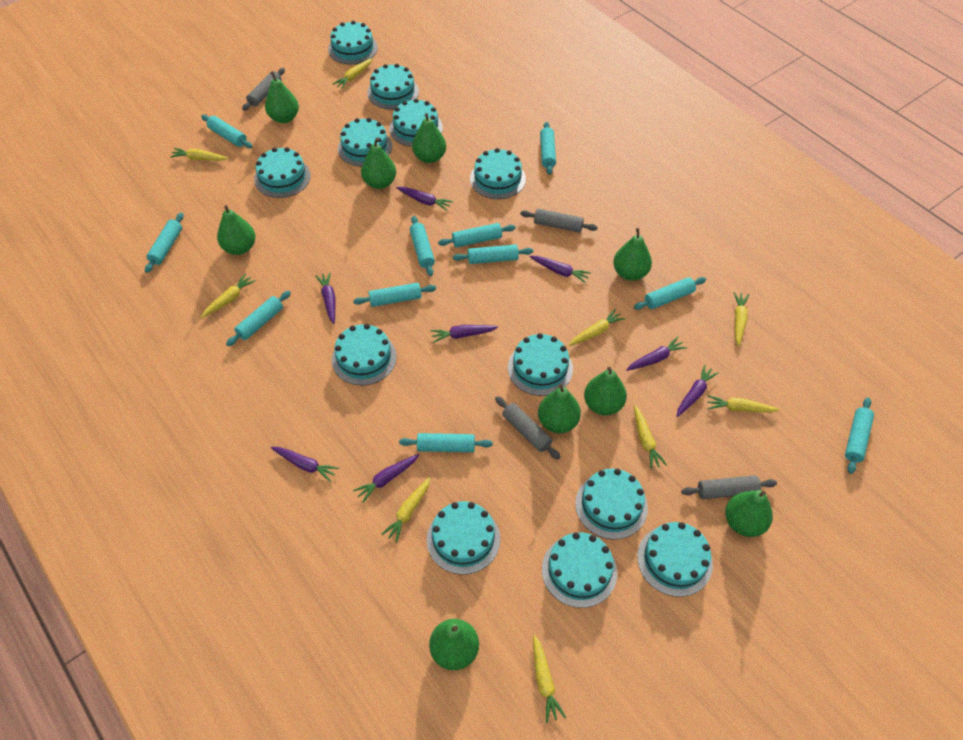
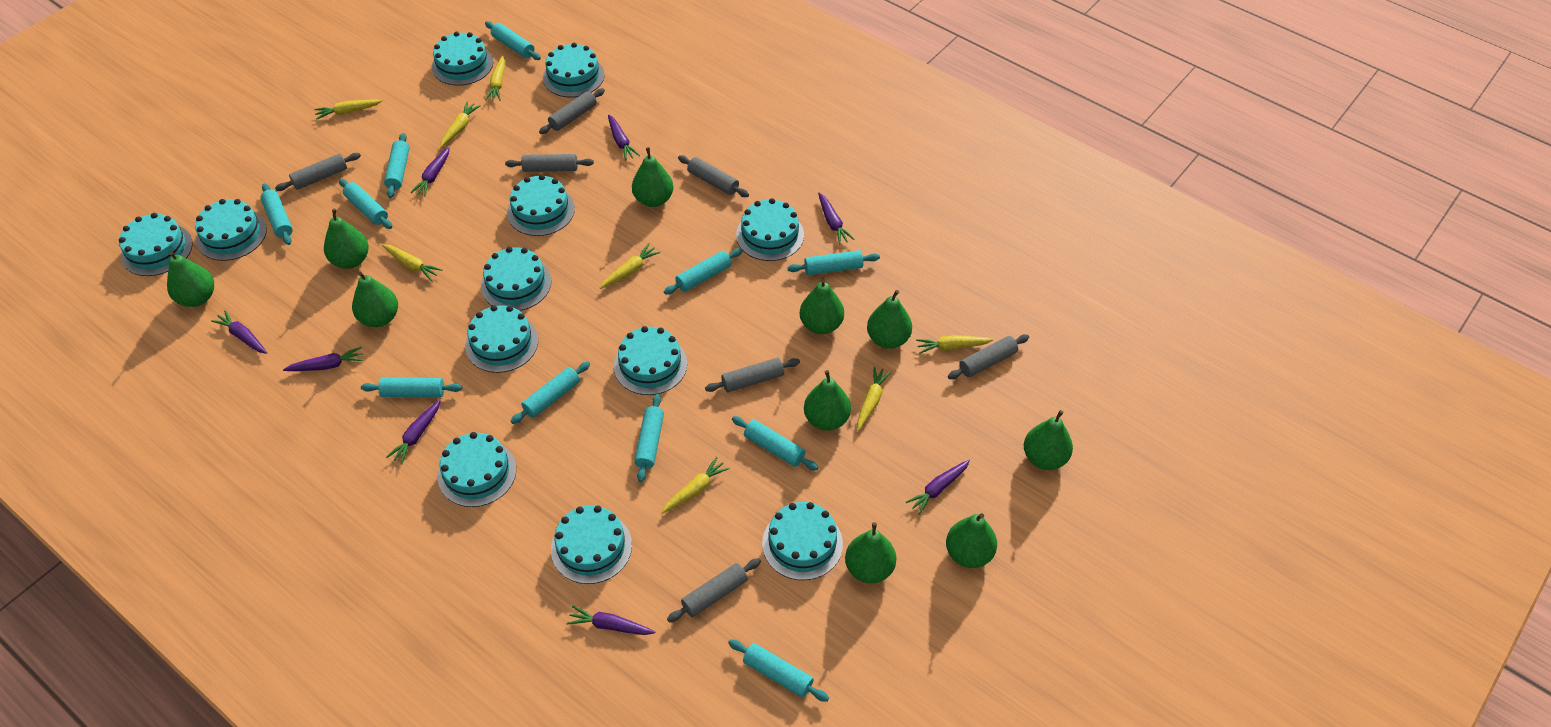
green pear: [217,205,255,255] [265,71,299,123] [361,138,396,189] [412,113,446,163] [429,619,479,670] [538,384,581,433] [584,367,627,415] [613,228,652,281] [725,490,773,537] = 9 -> [167,251,214,307] [324,209,369,269] [352,272,398,327] [632,147,673,207] [800,279,844,334] [804,370,851,431] [845,522,896,583] [867,290,912,349] [946,513,997,568] [1024,410,1073,470] = 10
grey rolling pin: [242,68,285,111] [495,396,560,460] [520,209,598,233] [681,475,777,499] = 4 -> [275,153,361,191] [505,154,594,172] [539,88,605,134] [667,558,761,623] [678,155,749,197] [705,358,800,392] [948,334,1029,379] = 7
yellow carrot: [170,148,228,161] [201,274,255,318] [333,58,372,89] [382,477,430,543] [533,634,566,723] [568,309,626,346] [634,405,667,469] [707,395,780,413] [733,292,749,346] = 9 -> [314,99,383,120] [382,244,442,281] [440,101,481,148] [485,56,505,101] [600,244,660,289] [661,457,730,514] [857,367,891,431] [916,335,993,354] = 8

